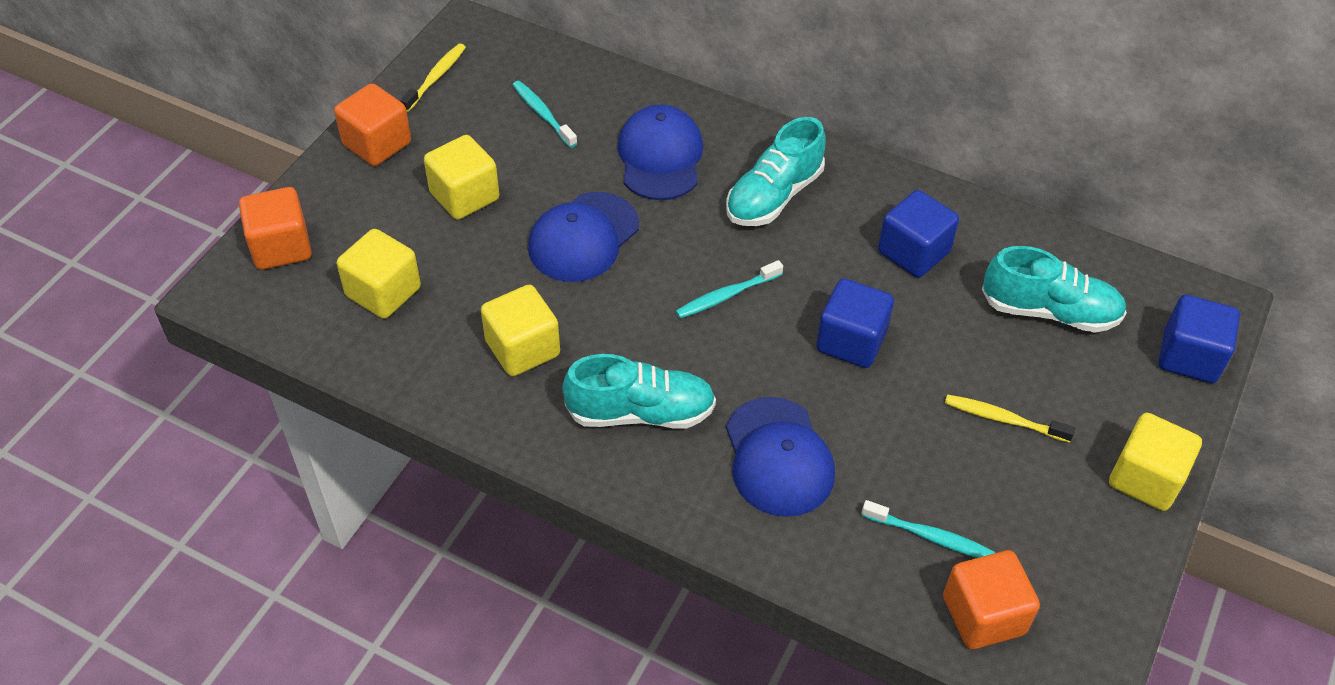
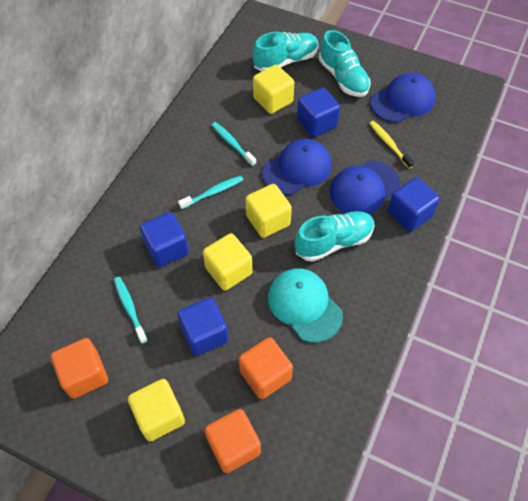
blue cube: [816,278,894,368] [878,190,959,278] [1159,295,1240,383] = 3 -> [140,212,189,267] [177,297,229,356] [297,88,340,137] [388,177,440,232] = 4
turquoise cap: none = 0 -> [268,268,343,343] = 1
yellow toothbrush: [400,43,466,112] [945,394,1075,443] = 2 -> [369,121,414,169] = 1

